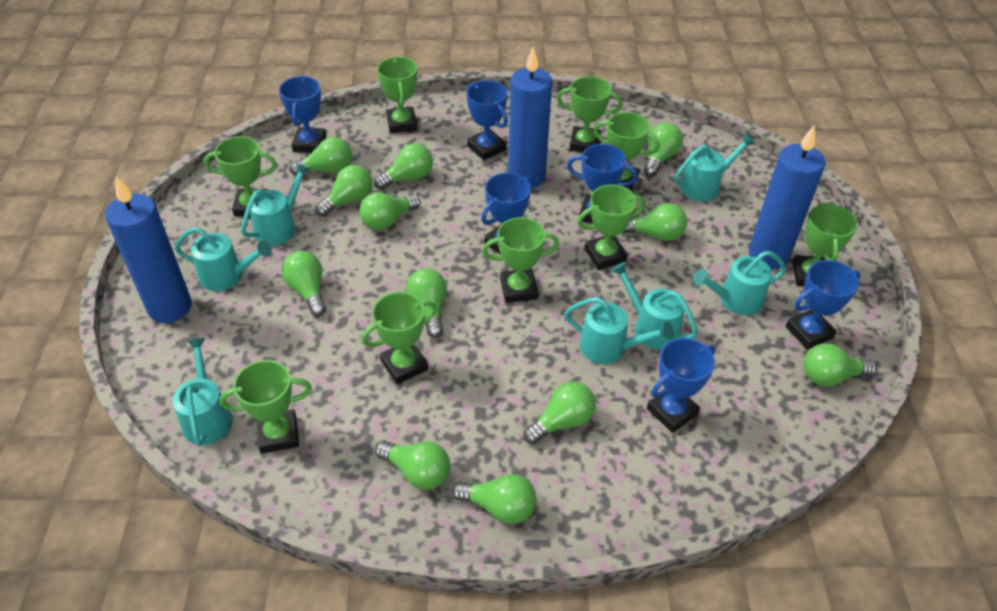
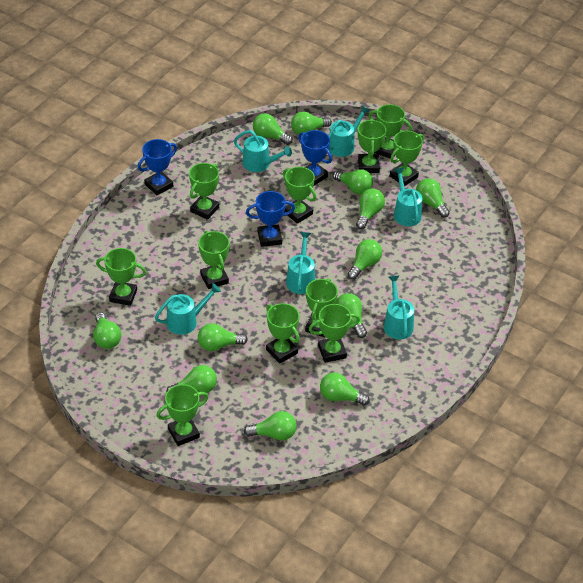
blue candle: [105,176,192,323] [508,47,552,188] [749,125,826,269] = 3 -> none = 0
blue trophy: [279,76,327,153] [467,80,508,160] [481,173,533,255] [567,144,638,223] [647,338,715,433] [786,260,861,350] = 6 -> [138,139,177,195] [246,191,295,247] [298,130,332,186] = 3
green trophy: [204,136,277,217] [219,360,312,454] [361,292,437,385] [377,57,418,134] [482,217,559,303] [557,76,623,152] [577,184,646,270] [594,112,660,190] [792,202,857,286] = 9 -> [96,248,146,306] [157,384,208,446] [189,163,219,220] [198,231,230,289] [266,303,300,364] [283,167,316,224] [305,278,338,338] [309,304,360,363] [358,119,386,173] [368,104,412,158] [390,131,424,186] = 11
turquoise watering can: [173,338,233,447] [175,227,272,291] [241,163,311,246] [565,297,674,364] [611,261,698,350] [674,134,755,202] [693,251,786,315] = 7 -> [155,283,221,335] [234,130,292,172] [286,232,315,294] [328,105,369,157] [384,276,414,339] [394,168,422,226] = 6

